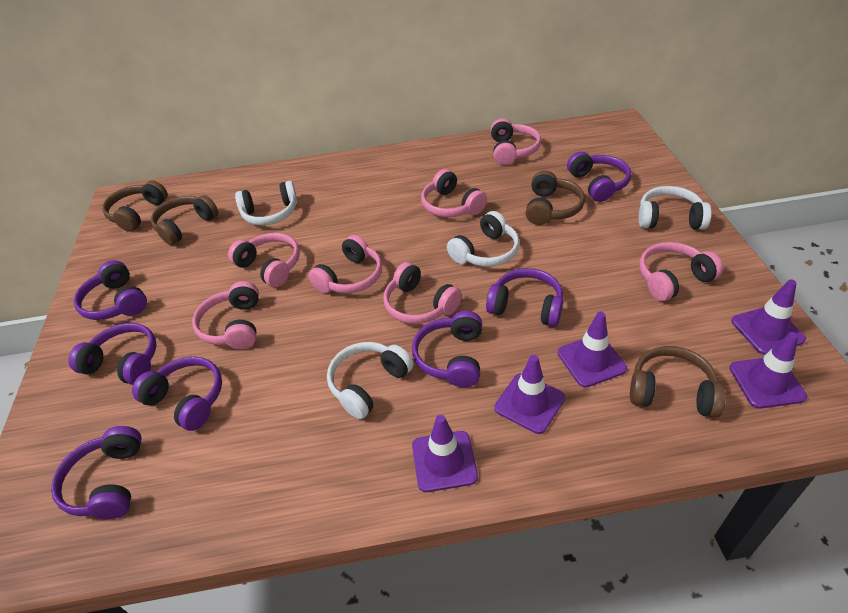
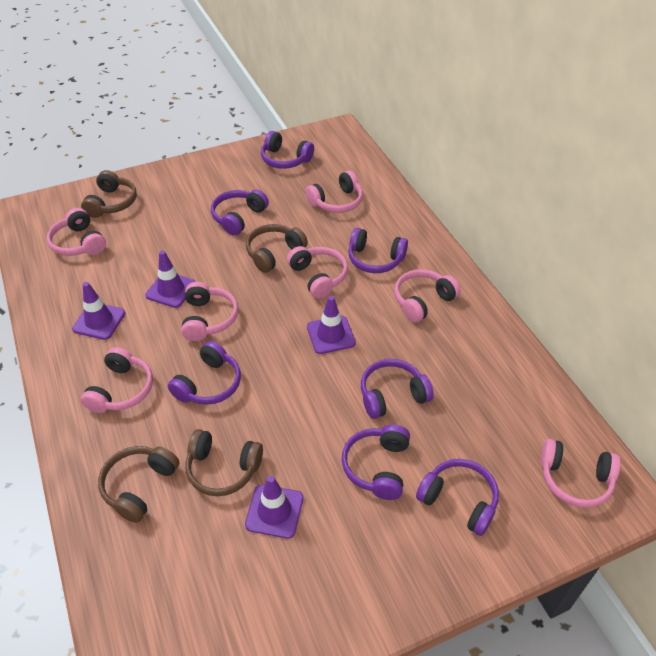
purple traffic cone: [412,415,478,492] [494,355,565,434] [558,311,627,387] [730,332,807,408] [731,279,806,355] = 5 -> [72,282,125,340] [145,250,196,308] [245,475,303,538] [307,296,356,354] = 4
white headphones: [235,181,298,225] [327,342,413,419] [447,211,519,267] [639,186,711,230] = 4 -> none = 0

